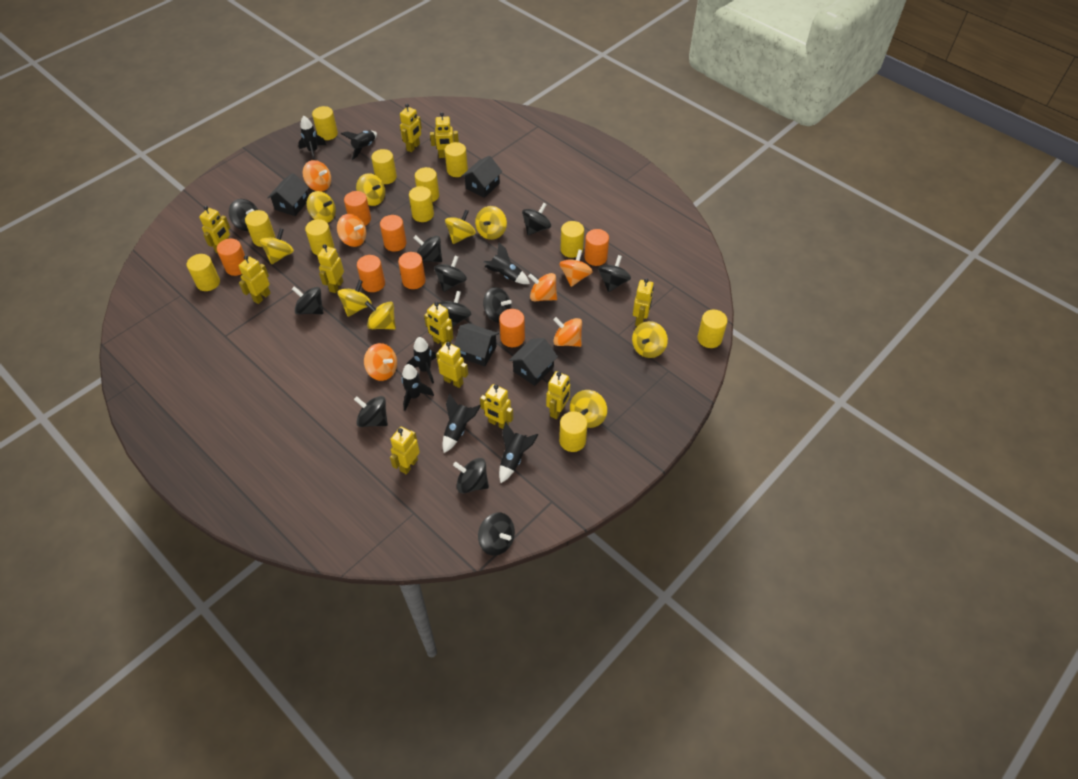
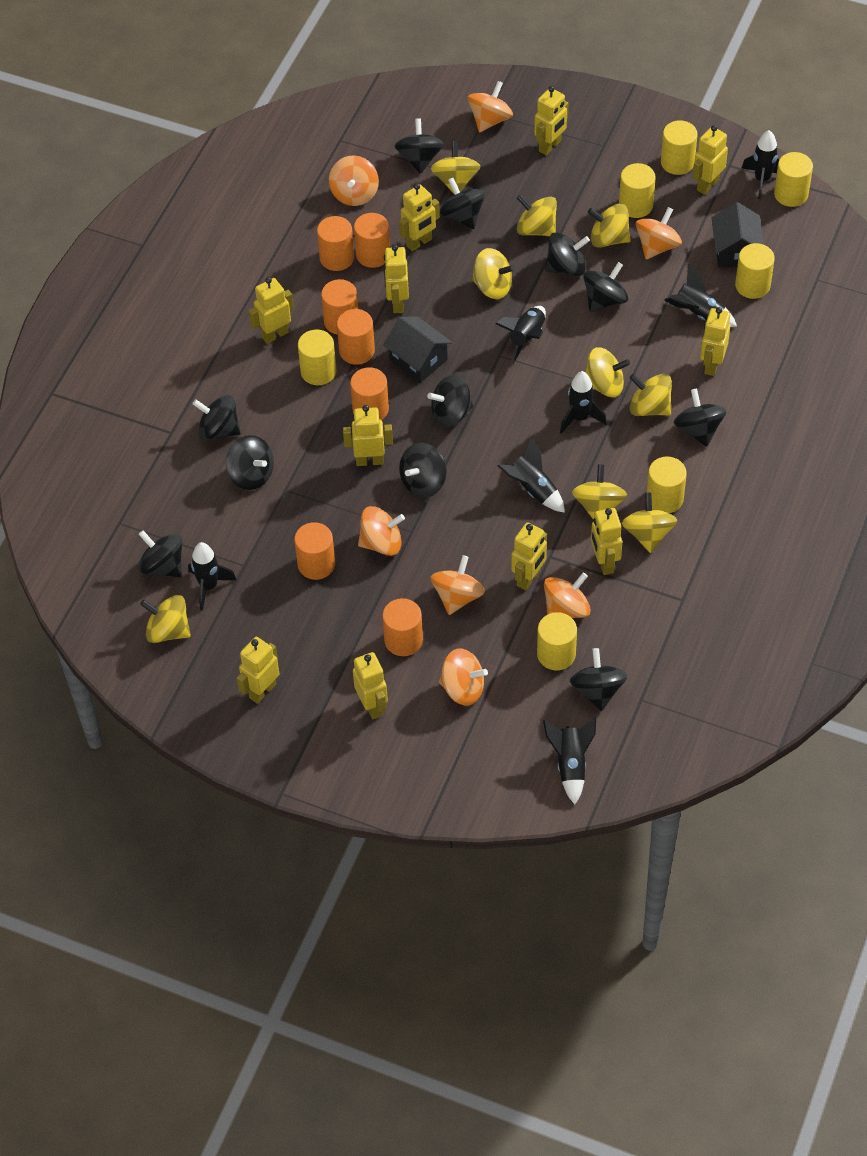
black house: [267,173,309,216] [454,323,499,366] [461,156,502,198] [509,338,558,386] = 4 -> [383,317,452,383] [712,202,764,268] = 2
orange spinning top: [303,160,331,192] [337,214,366,247] [364,343,397,381] [528,273,557,301] [553,317,582,347] [559,250,593,287] = 6 -> [329,155,379,206] [358,506,405,556] [430,555,485,615] [439,648,488,706] [468,81,513,133] [544,572,591,618] [636,207,682,259] = 7
yellow cylinder: [186,254,220,291] [245,210,275,247] [305,219,334,256] [312,106,338,140] [371,149,397,184] [409,186,434,222] [415,167,439,202] [445,142,468,177] [559,411,588,452] [561,221,584,258] [697,310,728,348] = 11 -> [298,330,336,385] [537,612,577,670] [619,163,656,218] [647,457,687,513] [661,120,698,175] [735,243,775,299] [774,152,813,207] = 7

